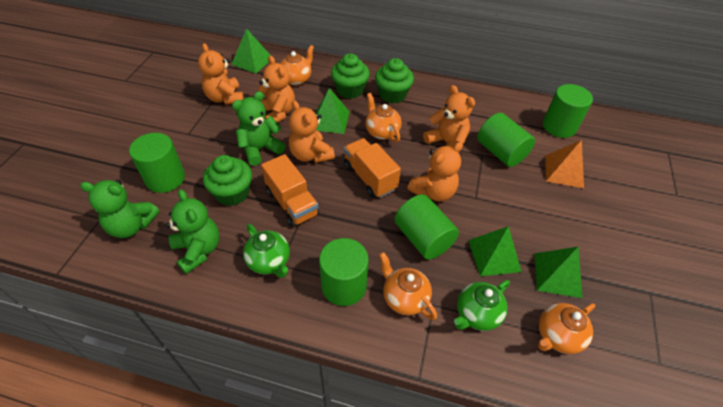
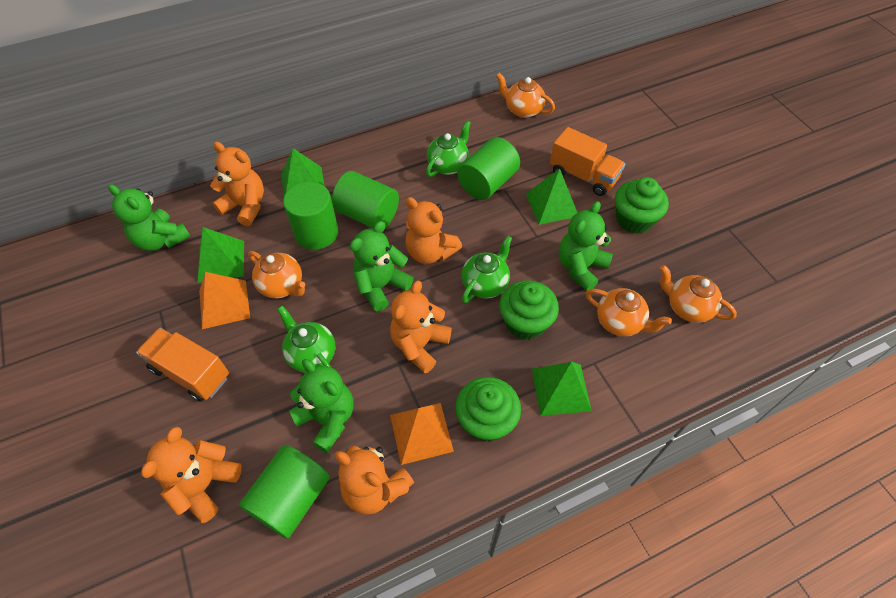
green cylinder: [129,133,185,193] [319,238,369,306] [395,194,459,260] [477,113,535,167] [543,84,593,138] = 5 -> [239,445,330,539] [283,182,338,250] [332,171,399,228] [457,137,520,200] = 4
green teapot: [243,224,290,278] [454,280,510,331] = 2 -> [277,306,335,372] [426,120,471,177] [461,235,512,303] = 3
green teddy bear: [80,180,159,238] [166,189,220,274] [232,91,286,166] = 3 -> [108,184,190,251] [289,359,353,453] [350,221,413,311] [559,201,613,291] = 4
orange pyramid: [545,140,584,188] = 1 -> [199,272,250,329] [390,403,454,465] = 2

